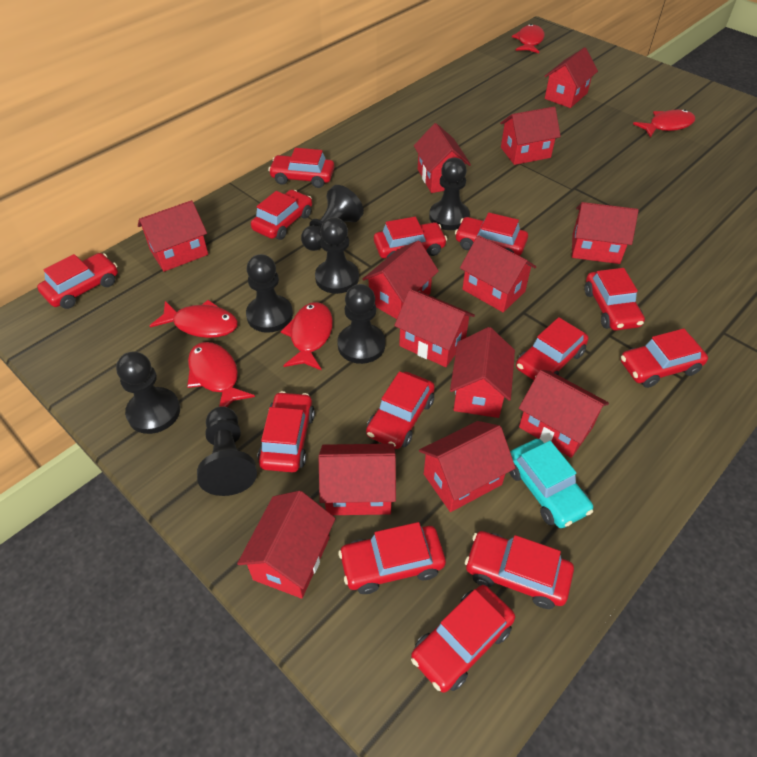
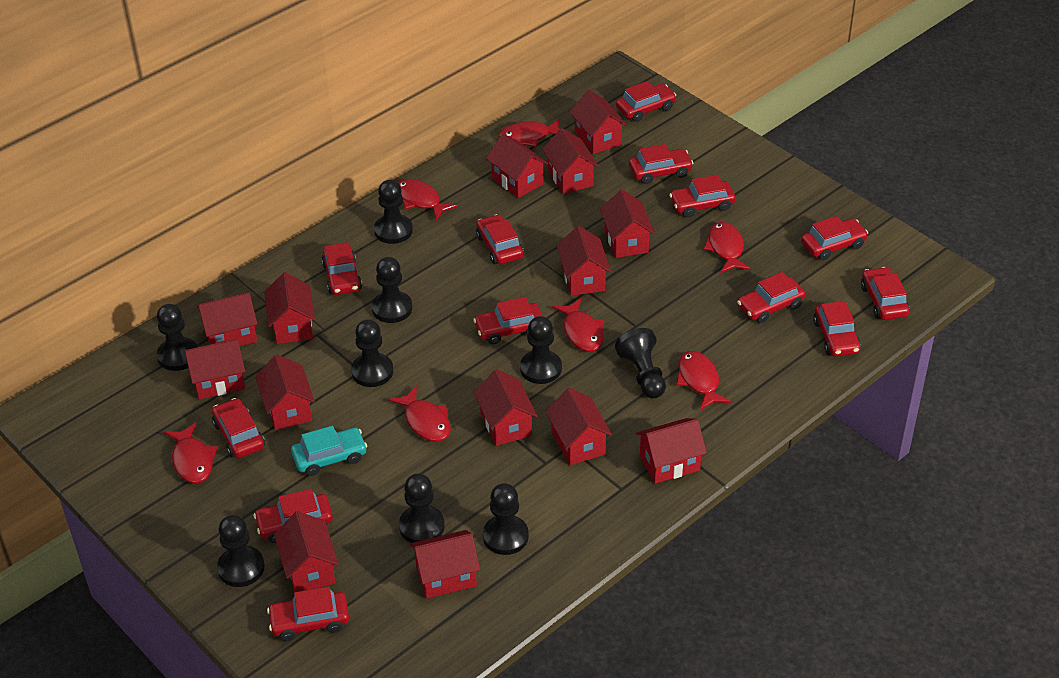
black pawn: [116,352,180,434] [197,406,257,496] [246,254,293,333] [301,185,364,251] [315,217,359,294] [337,284,385,364] [429,158,470,230] = 7 -> [157,304,198,371] [217,515,265,587] [351,319,393,387] [372,257,412,323] [374,180,413,244] [399,474,445,543] [483,483,529,555] [520,316,562,384] [615,328,666,398] = 9
red fish: [150,300,238,338] [187,342,255,407] [281,302,333,370] [512,24,545,53] [633,109,695,138] = 5 -> [164,422,217,484] [389,386,451,442] [398,178,457,221] [498,119,560,147] [552,298,604,352] [676,351,731,410] [703,222,750,273] = 7
red house: [138,200,208,272] [237,491,336,599] [319,444,396,515] [362,240,439,319] [394,289,475,367] [414,123,471,193] [419,421,516,512] [450,327,515,418] [460,235,536,312] [500,107,561,165] [519,370,609,458] [545,47,598,108] [572,202,639,264] = 13 -> [185,339,245,399] [197,292,257,346] [255,355,315,430] [264,272,315,344] [274,511,339,593] [410,530,480,599] [474,369,537,446] [486,134,548,198] [542,128,599,194] [546,388,612,465] [557,226,611,296] [570,90,627,154] [600,189,655,258] [636,418,707,484] = 14

